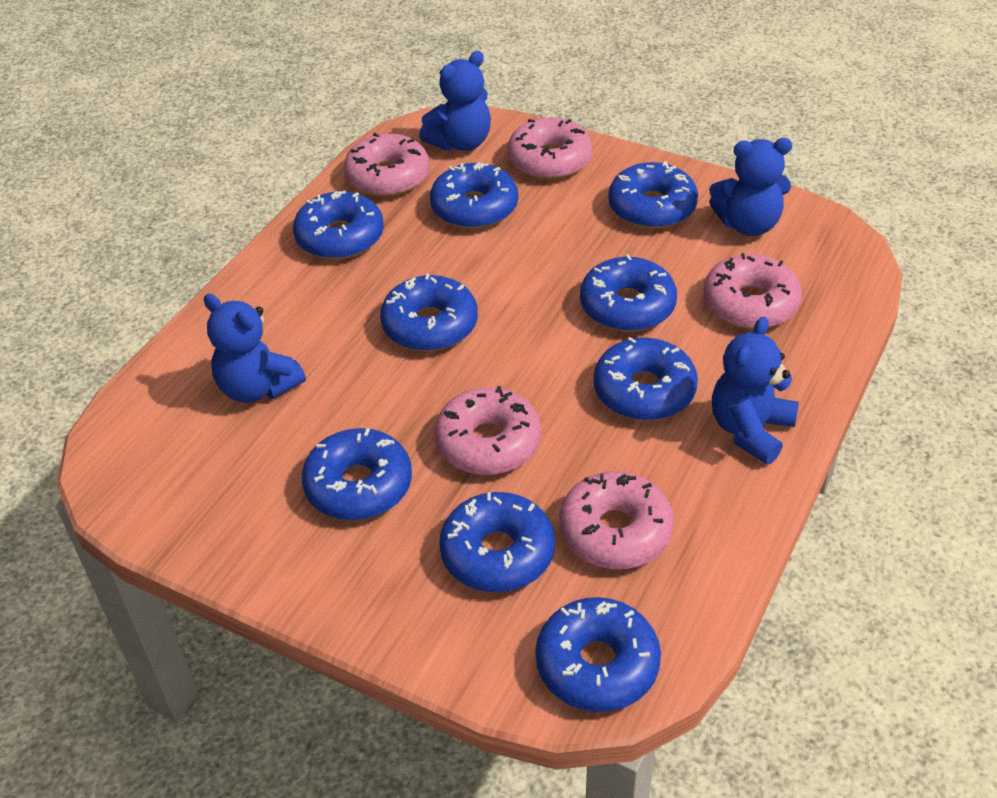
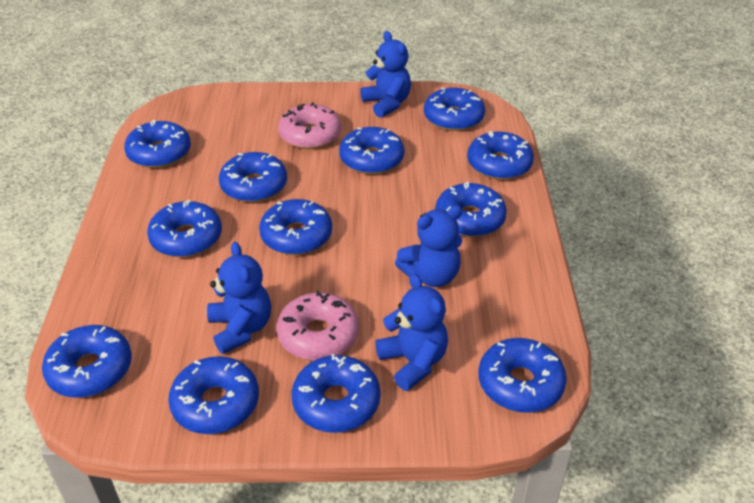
blue donut: [293,191,384,260] [302,428,412,520] [380,274,478,351] [430,162,518,229] [439,492,555,592] [535,597,661,712] [580,254,677,332] [594,337,698,421] [608,161,698,229] = 9 -> [42,325,132,398] [124,120,191,168] [147,200,222,257] [168,356,259,434] [219,152,287,202] [259,199,332,255] [291,354,381,433] [339,127,404,174] [424,87,485,131] [435,182,507,237] [467,131,534,180] [478,338,567,413] = 12
pink donut: [344,133,430,197] [434,386,541,475] [507,117,593,180] [559,471,674,569] [703,253,802,329] = 5 -> [277,291,359,361] [278,103,341,149] = 2

